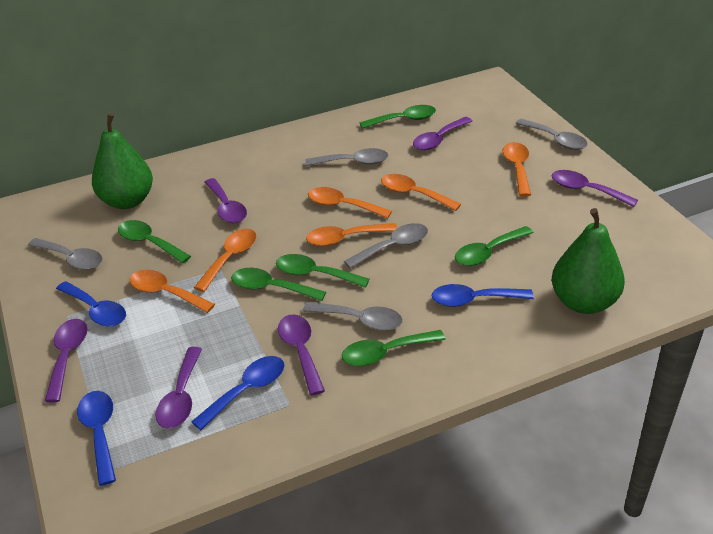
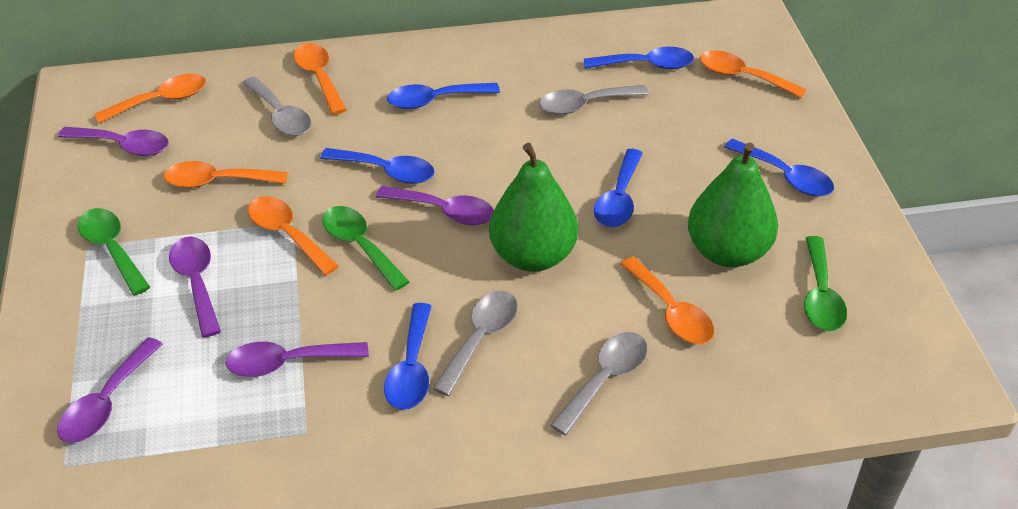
blue spoon: [56,281,126,327] [77,391,116,486] [191,356,284,430] [431,284,534,307] = 4 -> [320,148,435,184] [384,303,432,410] [387,83,500,109] [584,47,694,69] [594,149,643,227] [724,139,834,197] = 6
green spoon: [118,220,191,263] [231,268,326,301] [276,254,369,288] [342,330,445,366] [359,105,436,129] [455,226,534,266] = 6 -> [78,208,150,295] [322,206,409,291] [804,236,847,331] = 3
grey spoon: [28,238,103,270] [303,302,403,331] [305,148,388,166] [344,223,428,269] [515,119,587,150] = 5 -> [243,76,311,136] [432,291,518,396] [539,85,649,115] [550,332,648,435] = 4
purple spoon: [45,319,88,402] [155,347,202,429] [204,178,247,223] [278,314,325,395] [413,117,472,150] [552,170,638,207] = 6 -> [57,337,163,443] [58,127,169,156] [169,237,221,337] [226,342,369,377] [376,186,494,225] = 5

